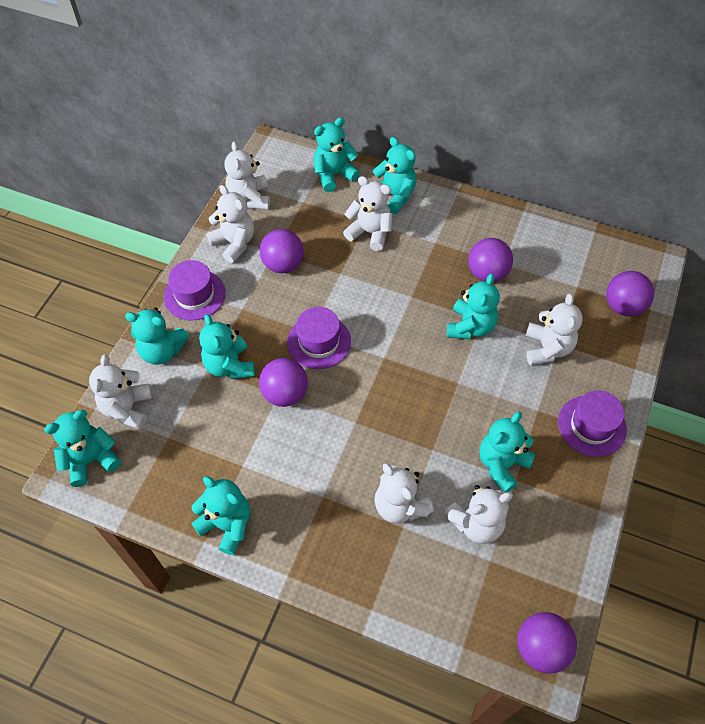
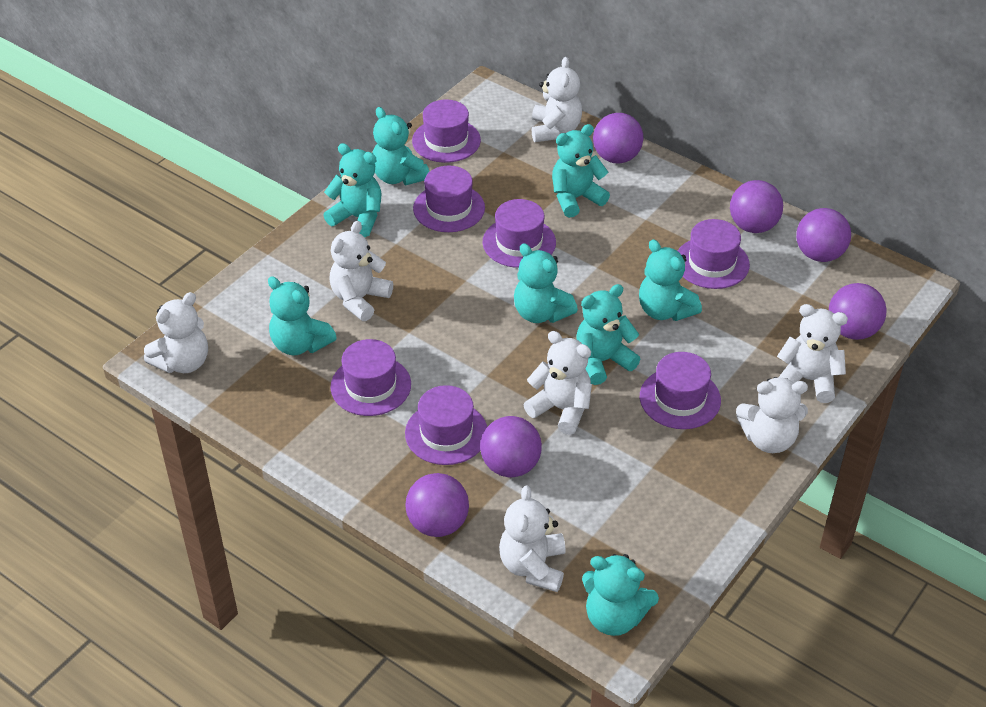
purple ball: [259,229,304,273] [259,358,308,407] [468,238,513,282] [517,612,577,674] [606,271,654,317] = 5 -> [406,473,469,537] [480,416,542,477] [593,113,643,163] [730,180,783,233] [796,208,851,262] [829,283,886,340] = 6
purple hat: [164,260,226,321] [287,307,351,369] [558,390,627,457] = 3 -> [330,339,411,416] [405,385,487,465] [412,100,481,163] [413,166,485,232] [482,199,556,268] [640,352,721,429] [678,219,750,289] = 7

